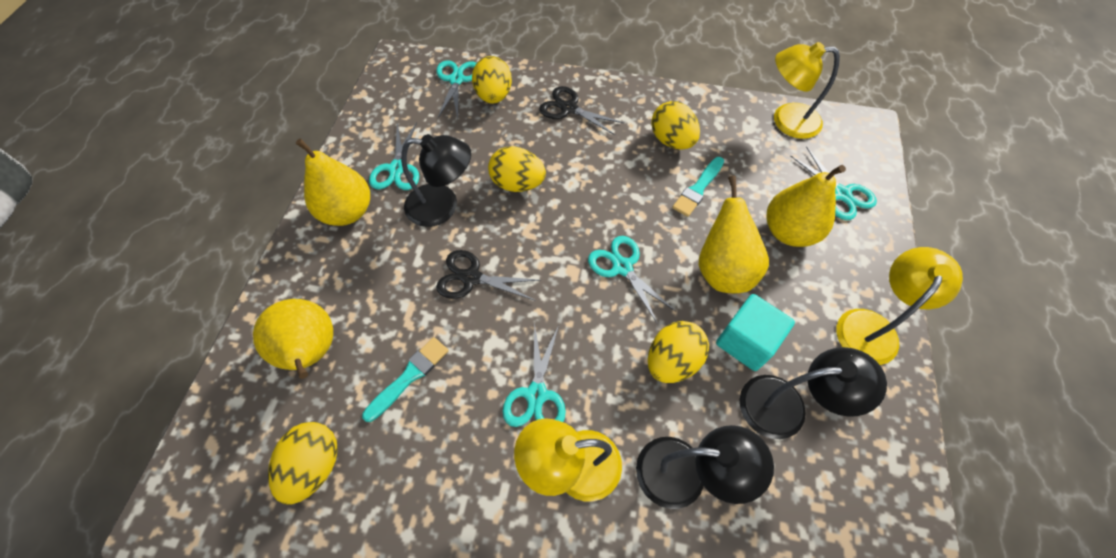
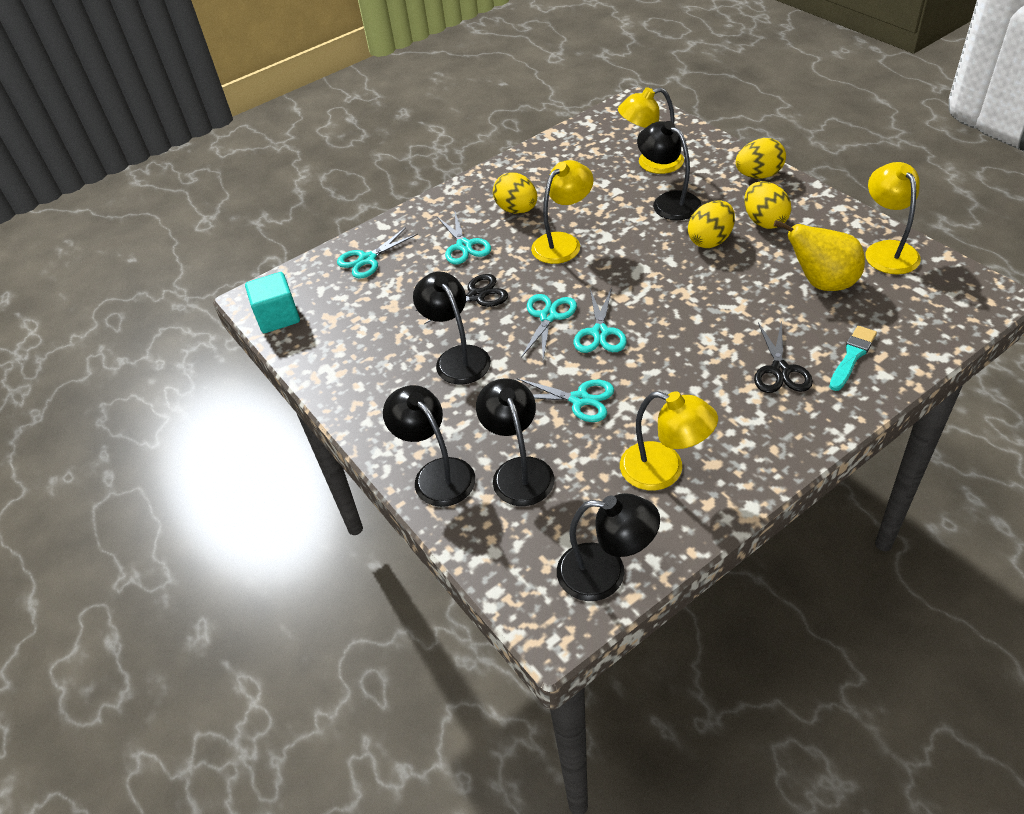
black lamp: [401,134,471,227] [636,425,774,509] [739,347,887,439] = 3 -> [383,385,475,507] [413,272,491,385] [476,379,555,506] [557,493,660,601] [637,121,702,220] = 5
turquoise brush: [362,337,449,422] [672,157,724,217] = 2 -> [829,326,877,391] = 1
yellow egg: [268,422,338,505] [472,56,512,104] [488,146,546,192] [648,321,709,383] [651,101,700,149] = 5 -> [493,172,537,214] [688,200,735,248] [736,138,786,179] [744,181,791,229] = 4
yellow lamp: [514,418,622,501] [774,42,840,139] [836,247,963,365] = 3 -> [531,160,594,264] [618,87,684,174] [620,391,718,491] [865,162,921,275] = 4
yellow pear: [253,299,333,379] [296,138,370,226] [699,176,769,293] [767,165,846,247] = 4 -> [774,220,865,291] = 1

